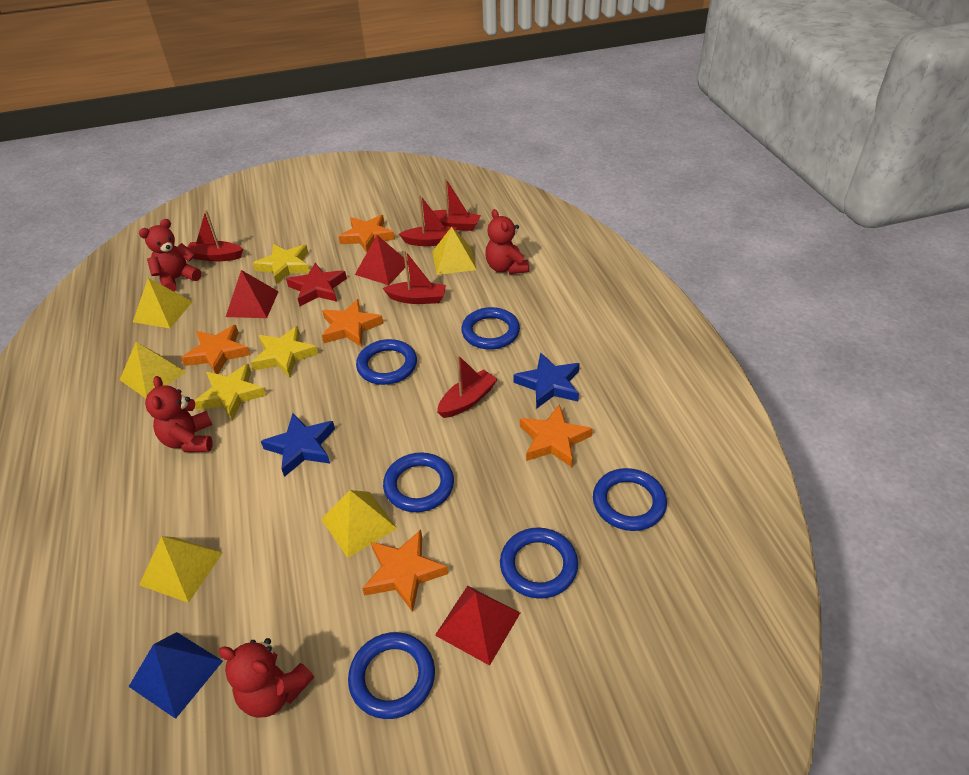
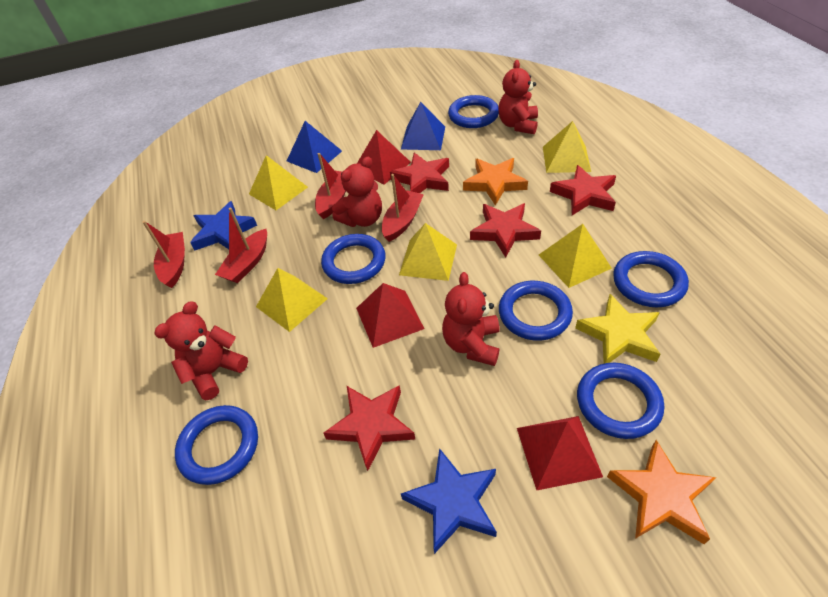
blue pyramid: [129,632,223,719] = 1 -> [287,121,342,173] [401,102,445,150] = 2
orange star: [181,325,250,374] [322,299,383,347] [338,215,395,253] [362,530,448,612] [520,404,593,467] = 5 -> [463,158,528,205] [607,440,716,544] = 2
red boat: [187,210,243,262] [382,250,446,304] [399,195,457,246] [433,178,481,231] [437,355,498,418] = 5 -> [142,221,185,288] [215,208,267,283] [315,153,346,219] [382,174,424,242] = 4
red star: [286,263,347,306] = 1 -> [323,385,415,471] [390,152,449,193] [470,203,541,258] [550,165,616,215] = 4
yellow star: [194,364,266,421] [251,326,318,378] [253,244,310,285] = 3 -> [575,294,661,363] = 1

